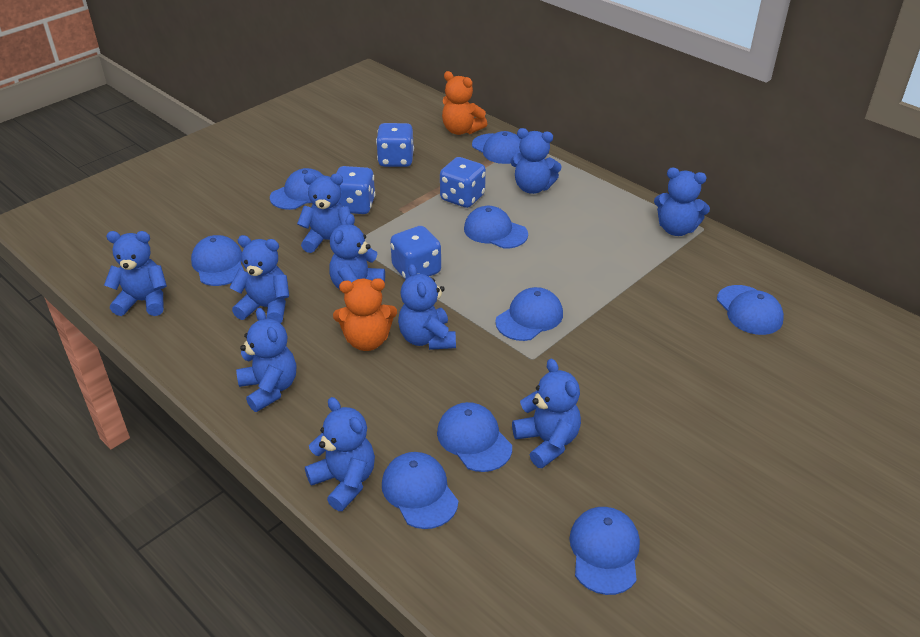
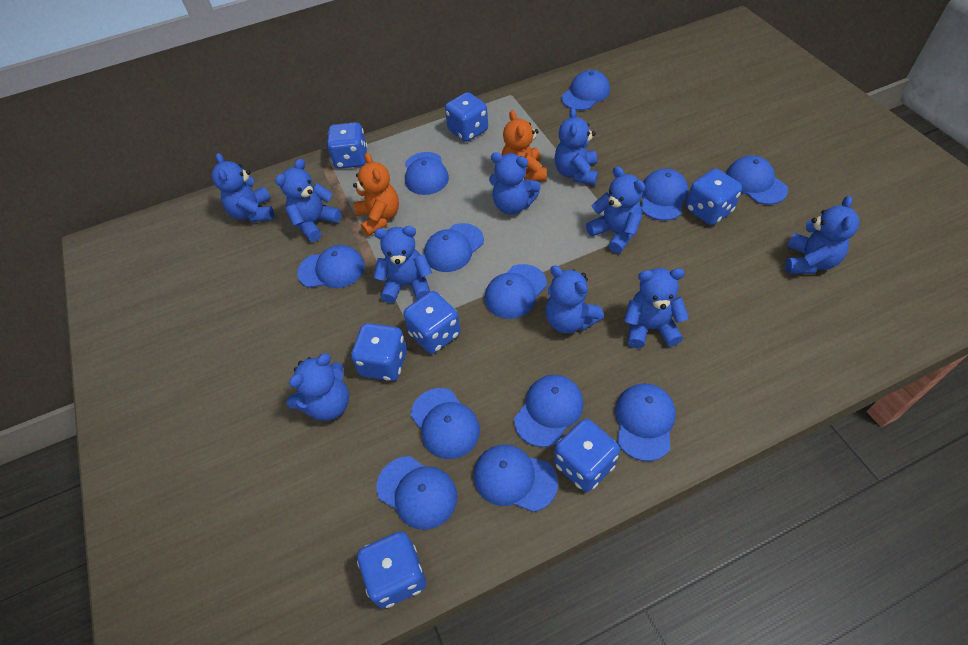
blue cap: [191,235,244,286] [270,168,324,210] [382,452,458,529] [437,402,512,472] [464,206,528,249] [472,131,521,164] [495,287,563,341] [569,507,640,595] [717,285,784,335] = 9 -> [297,245,365,288] [377,456,457,530] [405,152,449,195] [411,388,480,459] [424,223,484,272] [474,445,558,512] [485,264,547,319] [514,375,584,447] [561,70,610,110] [615,384,676,461] [641,169,688,221] [726,156,788,205] = 12
blue dice: [336,166,376,214] [376,123,414,167] [390,226,441,280] [440,157,486,208] = 4 -> [327,122,368,169] [351,323,407,381] [357,532,426,608] [403,291,460,354] [445,92,488,142] [554,419,620,492] [686,169,742,225] = 7

